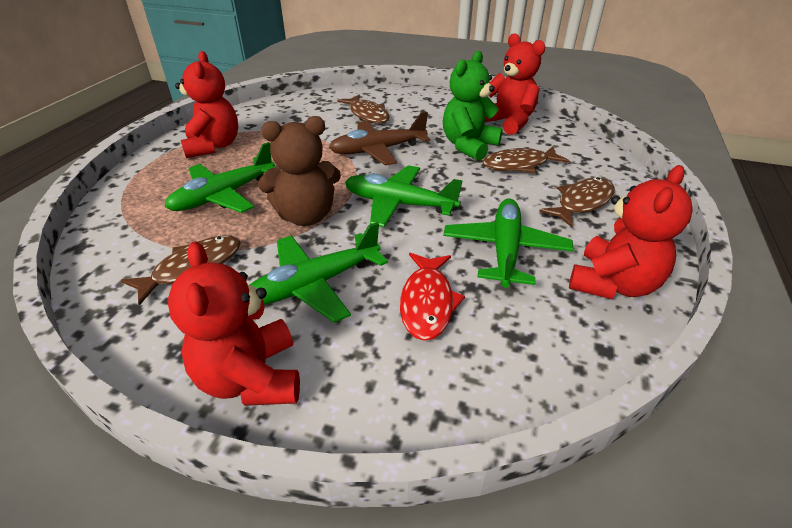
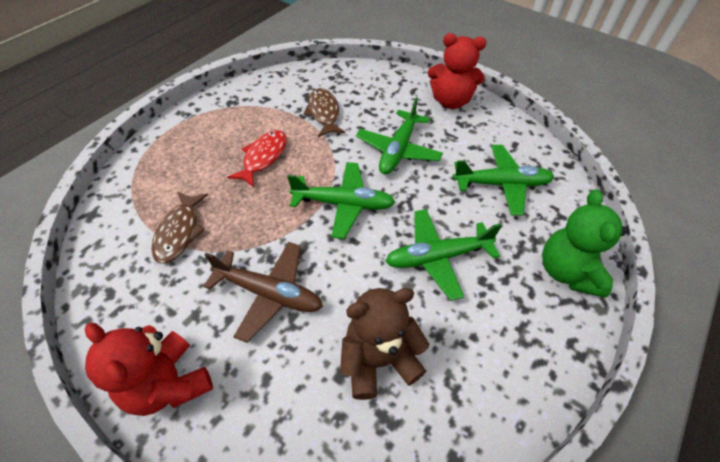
brown fish: [121,235,241,306] [337,95,389,123] [483,147,569,173] [539,177,615,227] = 4 -> [152,191,208,264] [303,88,345,137] = 2
red teddy bear: [167,241,300,406] [175,51,238,158] [485,33,545,135] [569,165,693,299] = 4 -> [85,323,213,416] [428,33,486,109] = 2

